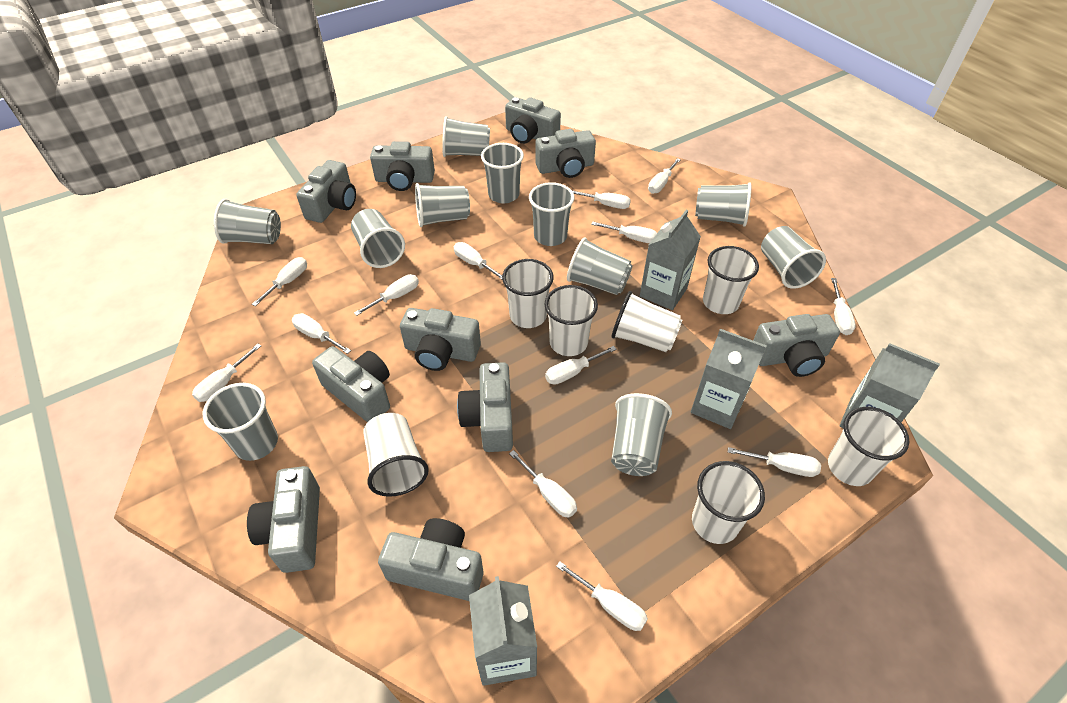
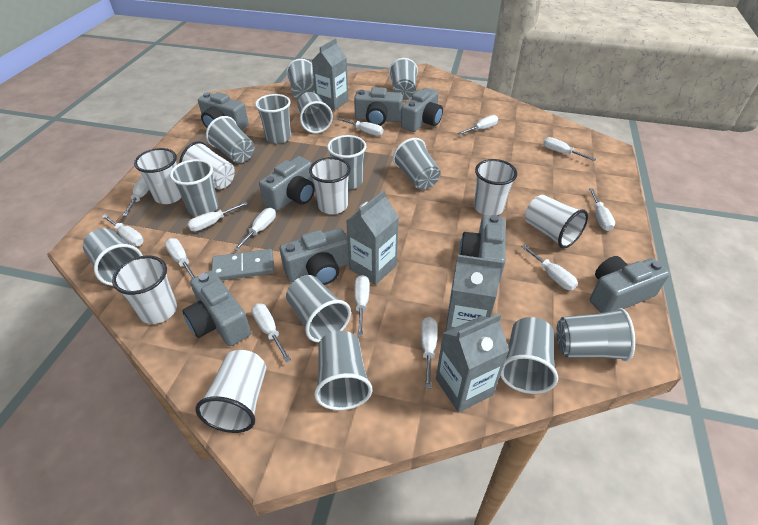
grey camera: [247,466,320,573] [297,160,356,223] [312,346,390,422] [370,141,435,191] [378,518,483,601] [400,308,481,371] [457,362,513,452] [505,97,561,144] [535,129,596,178] [753,314,840,377] = 10 -> [182,270,251,346] [198,92,249,130] [259,156,315,211] [280,228,349,285] [354,87,403,126] [401,88,443,132] [459,215,506,282] [590,256,670,313] = 8
grey cup: [203,383,278,461] [214,199,281,244] [351,209,405,268] [415,183,470,227] [442,116,490,157] [481,143,524,204] [529,182,574,246] [567,237,633,295] [611,393,672,476] [695,182,751,227] [761,226,826,289] = 11 -> [83,228,143,286] [170,159,219,216] [206,116,254,163] [255,94,291,144] [286,59,315,99] [286,275,351,342] [297,92,333,134] [314,331,372,410] [327,135,367,190] [389,58,418,100] [393,138,441,190] [500,317,558,394] [556,308,635,362] = 13
grey domino: none = 0 -> [212,249,274,281] = 1

